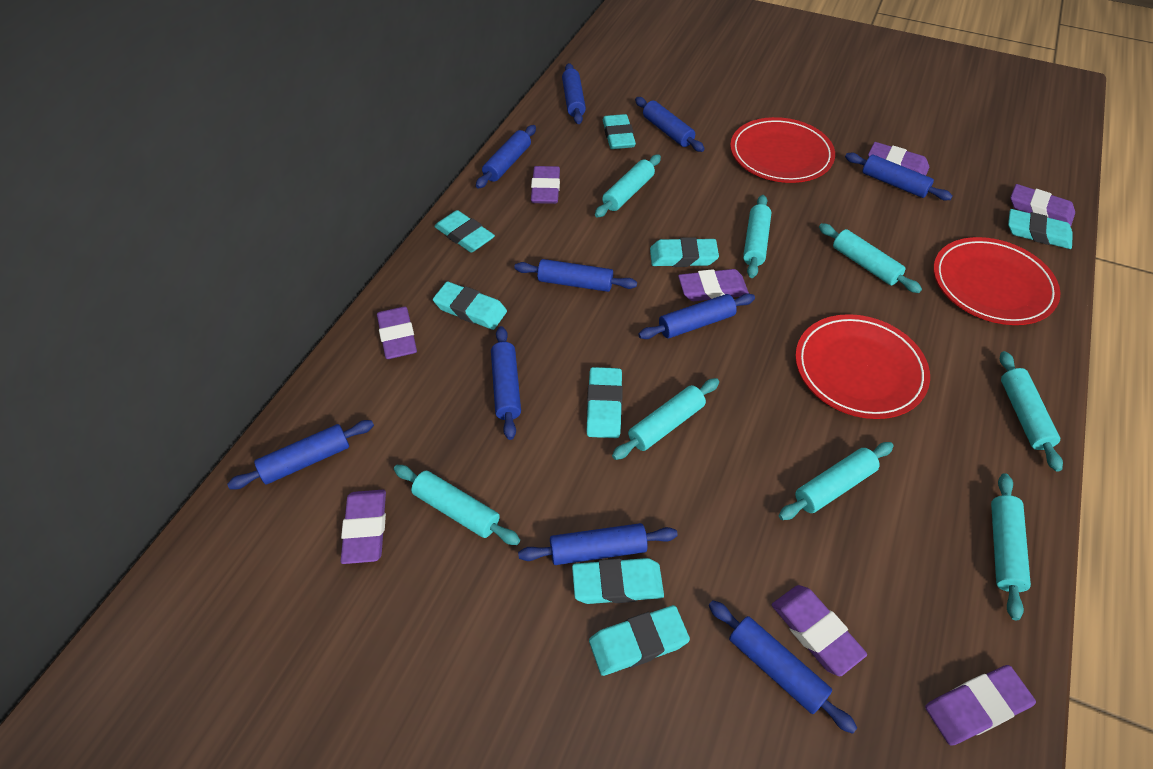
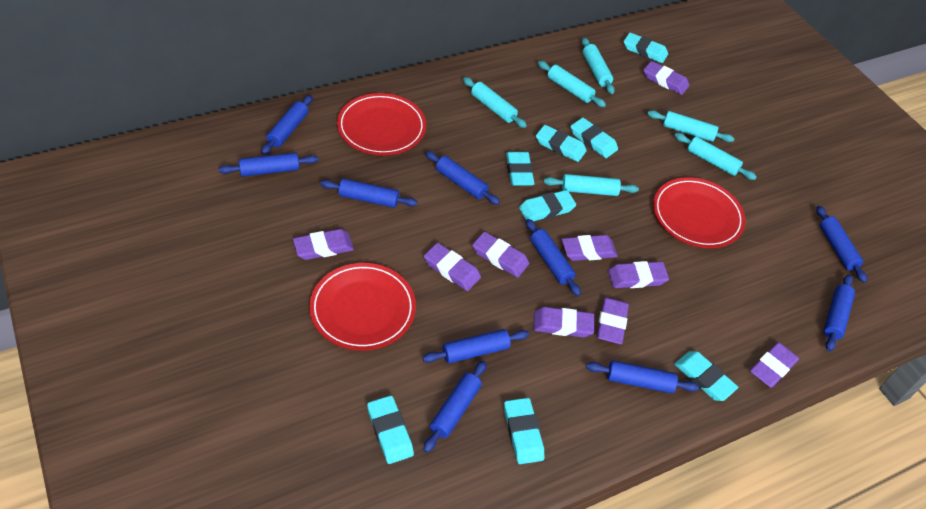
purple eraser: [341,490,386,564] [377,307,417,359] [531,166,560,204] [678,269,749,301] [772,585,867,676] [868,142,929,175] [925,665,1036,746] [1010,184,1075,227] = 8 -> [293,229,354,260] [424,243,481,291] [472,232,529,277] [533,307,594,338] [562,235,618,261] [597,297,629,344] [608,261,669,288] [643,61,689,95] [750,342,799,388] = 9
turquoise rolling pin: [394,465,520,545] [595,154,661,218] [612,378,719,460] [743,195,771,278] [778,442,894,520] [819,223,922,293] [991,473,1031,620] [1000,351,1063,472] = 8 -> [463,77,527,128] [538,61,606,107] [544,174,639,196] [582,38,615,94] [647,111,735,142] [675,133,757,180] = 6

